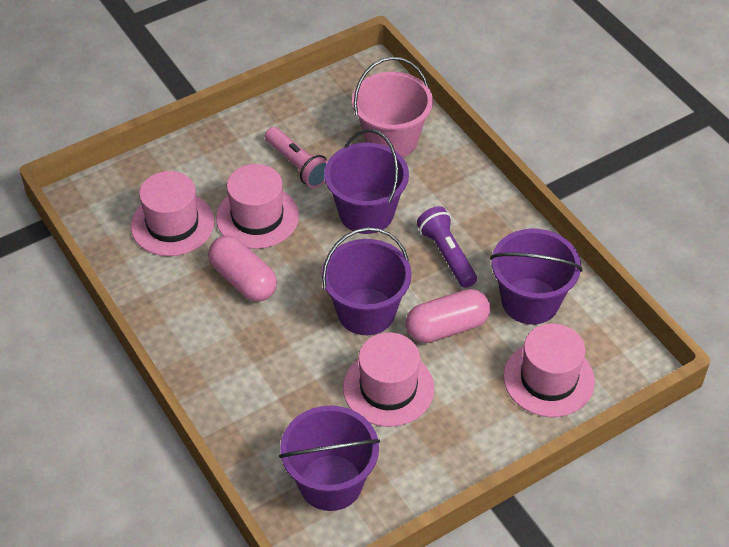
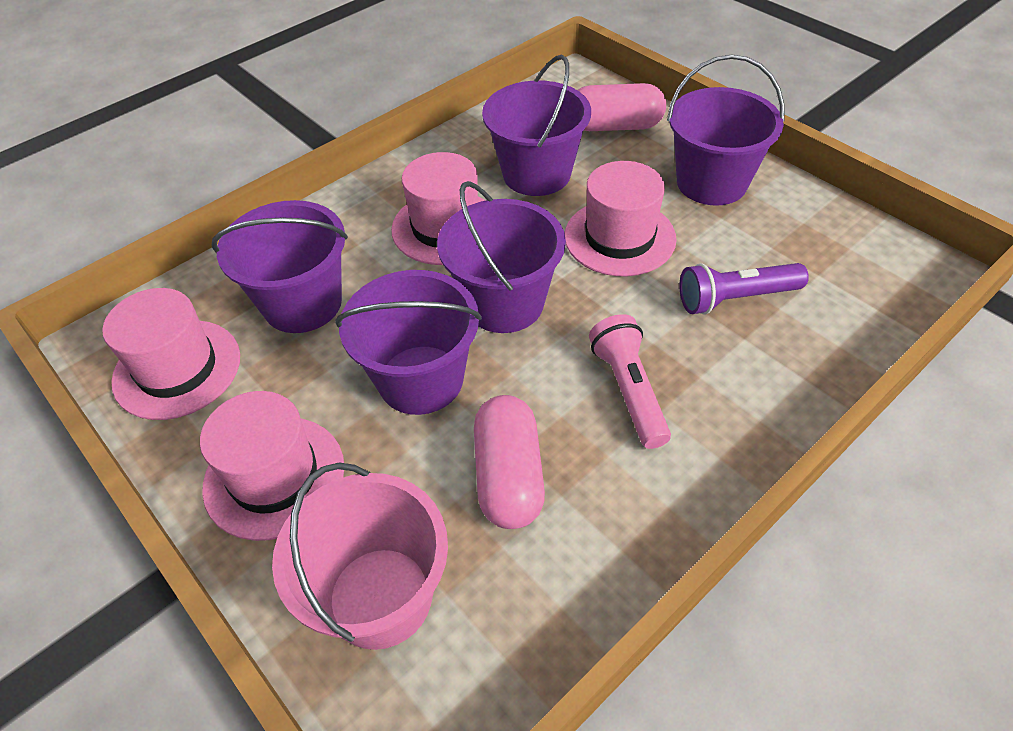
purple bucket: [279,405,380,511] [322,227,412,335] [324,129,409,234] [490,229,583,325] = 4 -> [212,200,348,333] [335,270,482,415] [437,181,566,333] [482,55,591,196] [667,55,785,206] = 5

